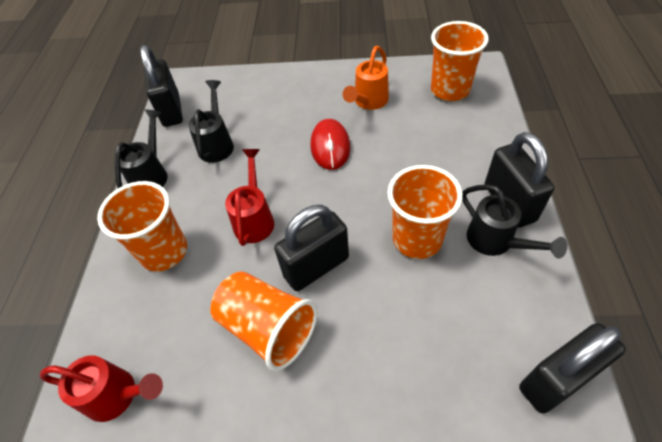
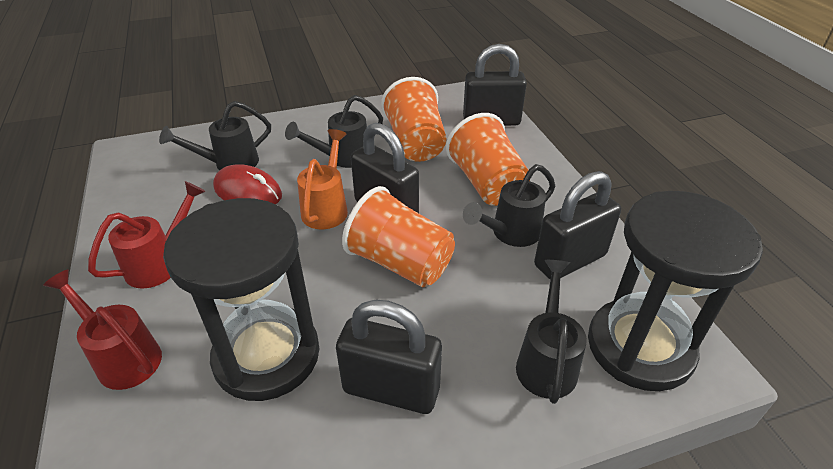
black hourglass: none = 0 -> [163,198,319,401] [588,191,763,391] = 2
black watering can: [115,109,168,188] [188,80,234,163] [462,184,567,259] = 3 -> [159,101,271,171] [285,95,383,168] [463,164,555,247] [516,260,587,404] = 4
orange cup: [97,181,187,271] [210,271,318,371] [387,165,463,259] [431,21,489,101] = 4 -> [342,186,455,287] [381,77,446,162] [446,113,528,206] = 3

